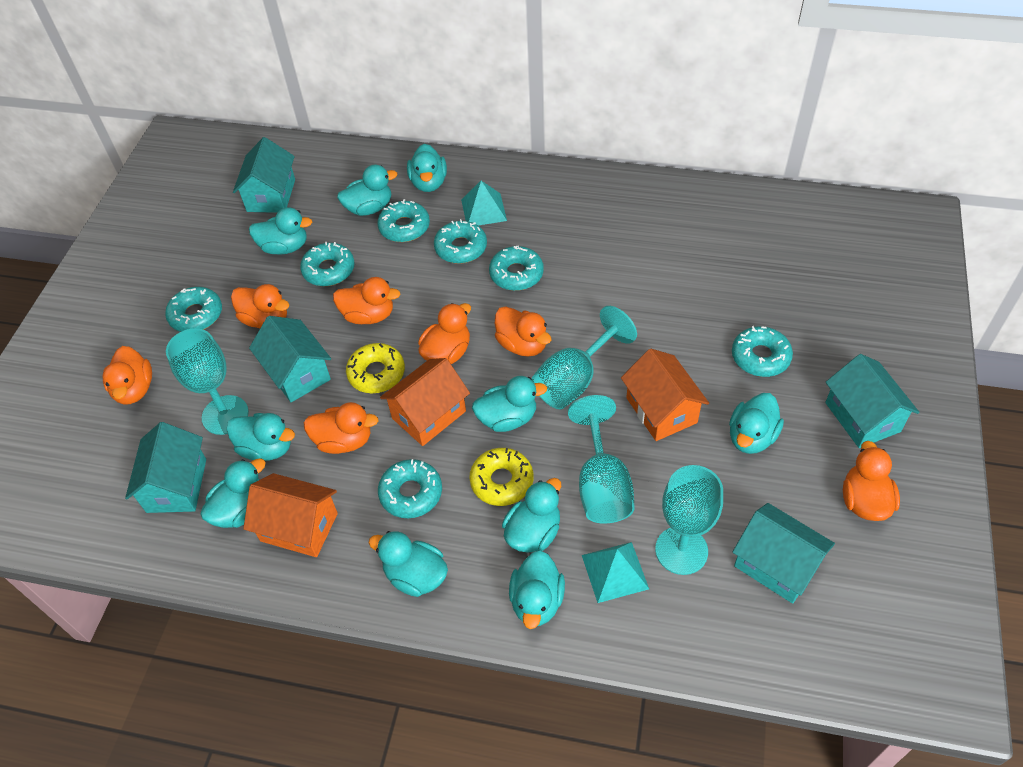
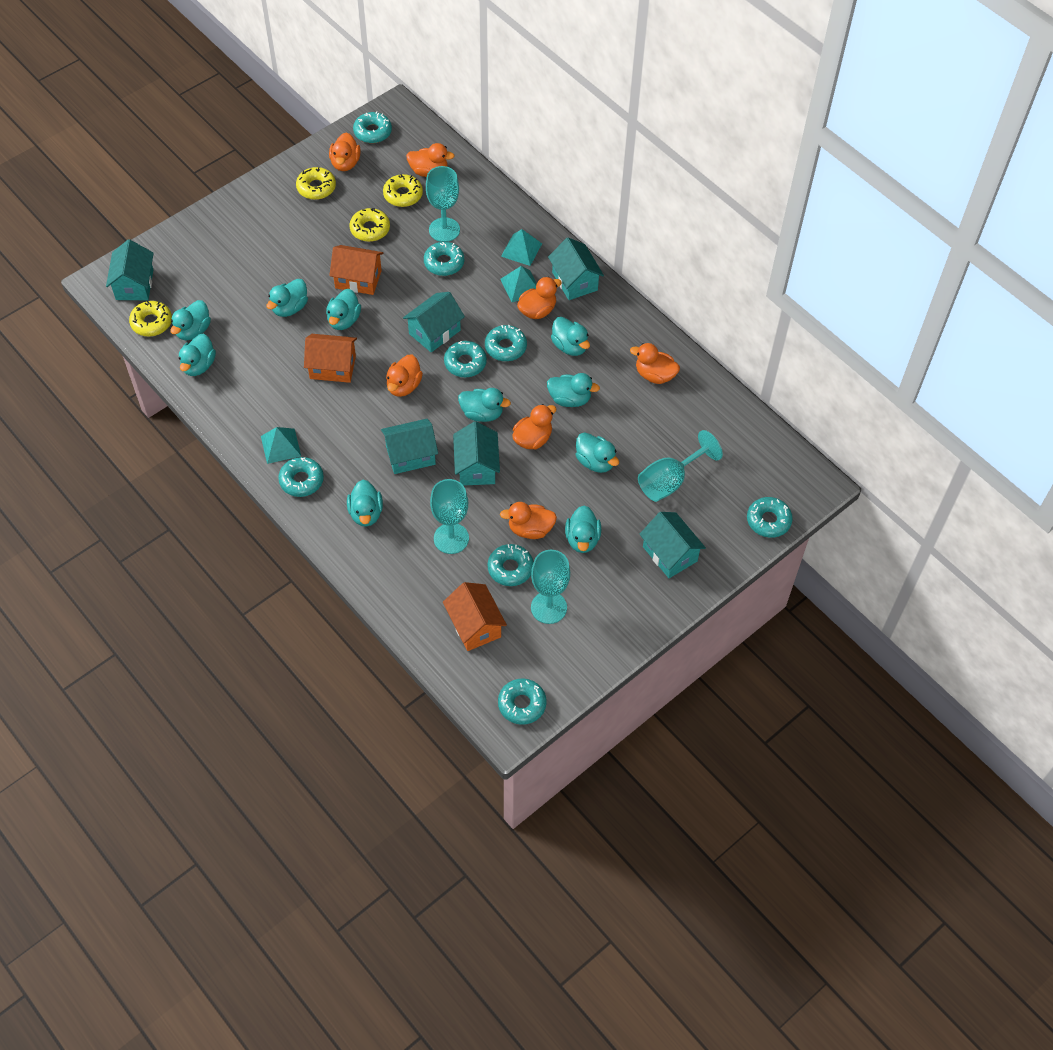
turquoise donut: [165,287,222,332] [300,242,355,286] [377,199,430,242] [378,459,442,518] [434,219,487,264] [489,245,544,291] [732,326,793,377] = 7 -> [278,457,324,497] [353,111,392,143] [424,242,464,276] [444,341,487,377] [485,325,527,361] [487,544,534,586] [498,678,547,725] [747,497,793,538] = 8
turquoise house: [125,422,206,513] [233,137,295,213] [249,316,331,402] [733,503,835,604] [825,354,920,448] = 5 -> [106,239,154,300] [381,419,438,474] [403,292,465,352] [453,421,500,486] [548,238,604,300] [639,512,706,578] = 6
turquoise pyramid: [461,181,507,226] [582,542,649,603] = 2 -> [261,427,301,464] [500,266,537,302] [501,229,542,266] = 3
yellow donut: [346,343,405,393] [469,448,533,506] = 2 -> [129,301,172,337] [296,167,336,200] [350,208,390,242] [383,174,423,207] = 4

